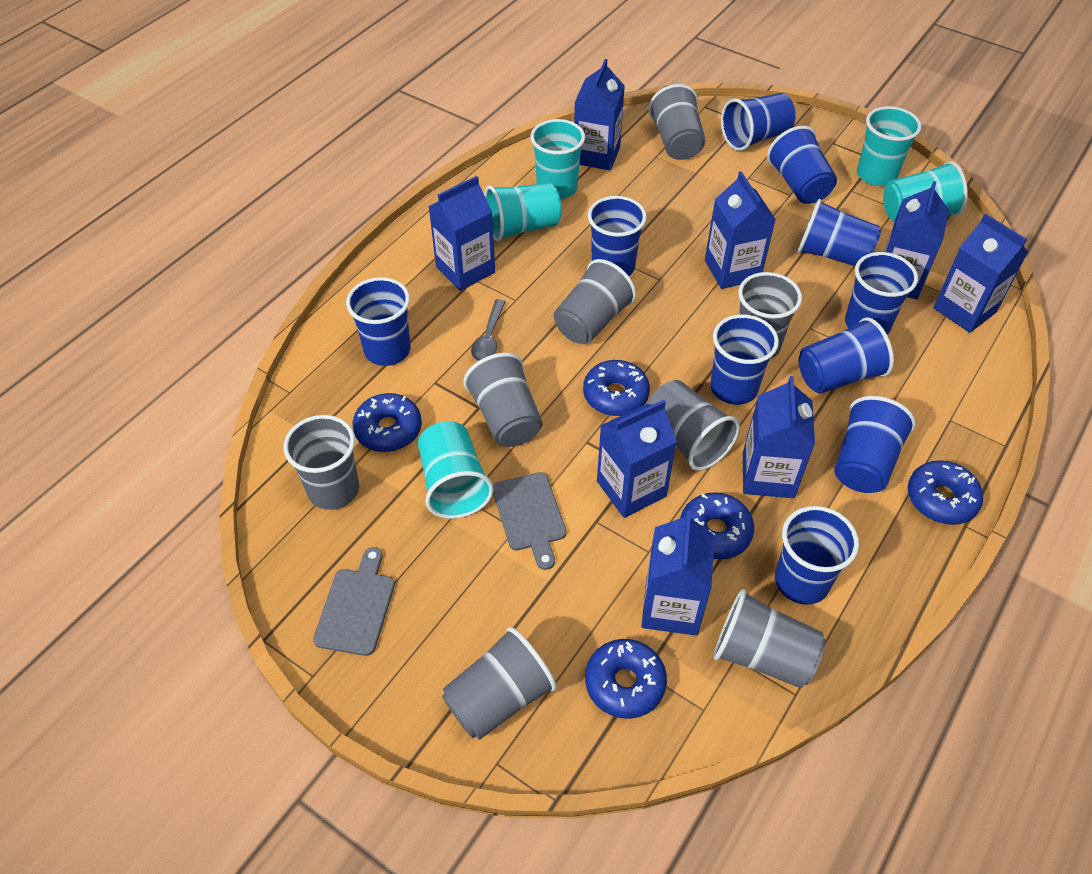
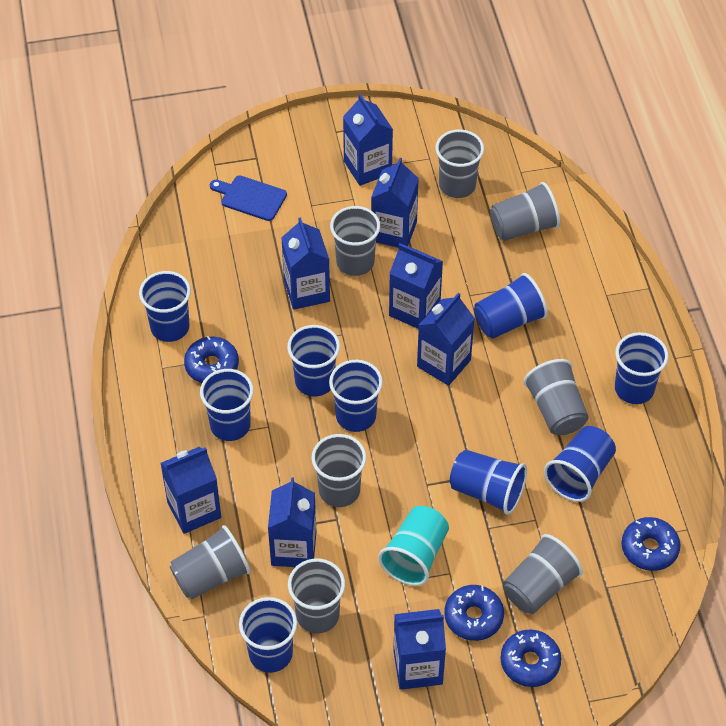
blue cup: [346,277,411,366] [588,196,647,276] [710,314,779,405] [721,93,796,151] [767,126,837,204] [775,506,859,605] [797,199,881,266] [799,317,894,393] [834,396,916,493] [845,252,918,334] = 10 -> [139,271,191,342] [200,369,254,441] [239,597,297,673] [287,325,340,397] [329,360,383,432] [450,450,527,515] [474,273,548,339] [544,426,616,502] [615,332,668,404] = 9
blue cutting board: none = 0 -> [210,176,287,221] = 1
blue donut: [353,393,422,452] [583,360,650,416] [585,639,667,719] [680,492,754,559] [908,460,983,525] = 5 -> [184,336,239,383] [444,585,504,641] [500,629,561,687] [621,517,680,571] = 4
grey cutting board: [313,547,395,656] [493,472,566,570] = 2 -> none = 0
grey spoon: [471,299,505,361] = 1 -> none = 0
turquoise cup: [418,421,494,519] [484,183,562,242] [530,119,585,199] [857,106,921,186] [883,161,968,222] = 5 -> [378,506,449,586] = 1

